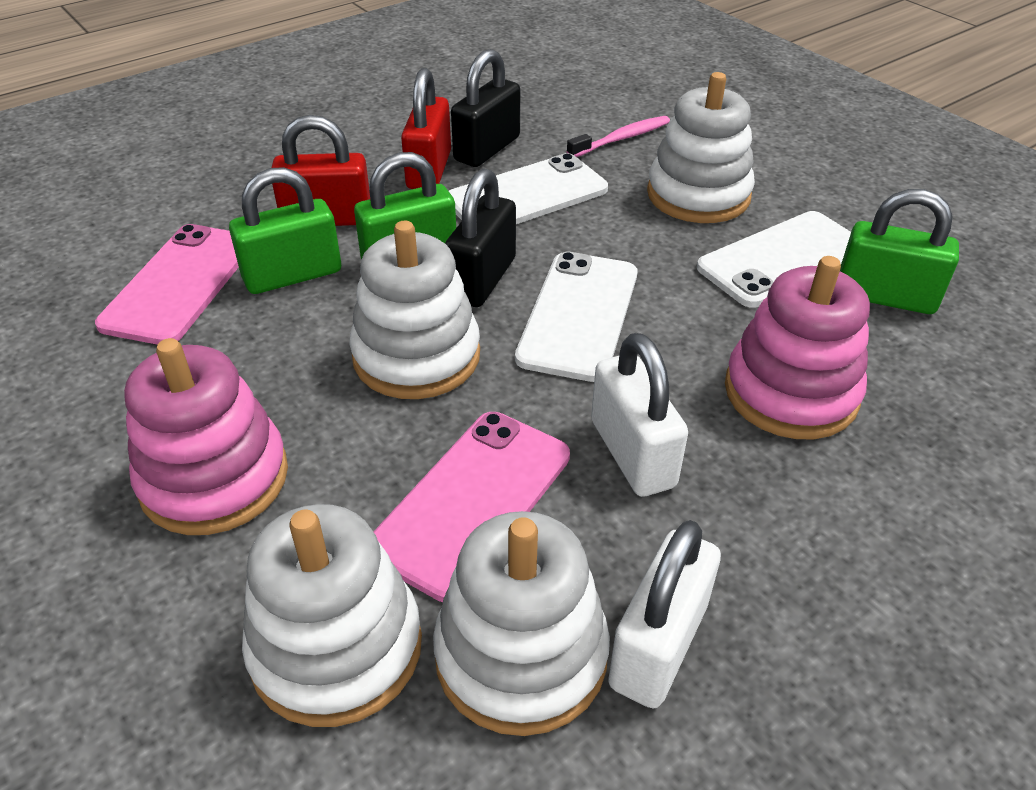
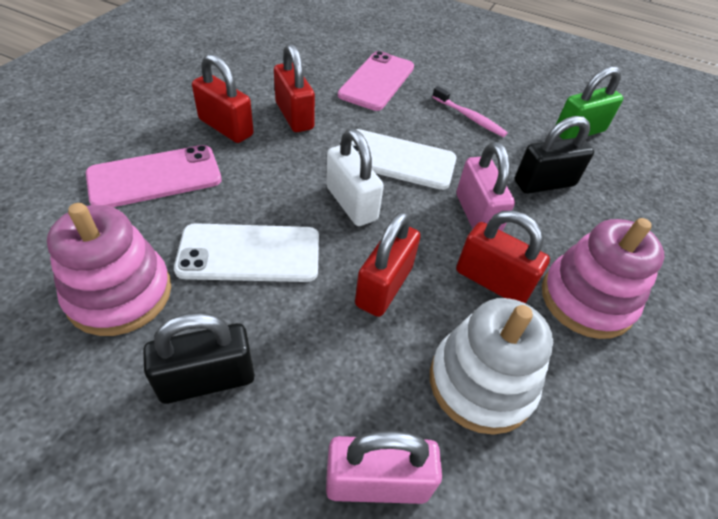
green padlock: [229,167,341,294] [354,152,456,259] [840,189,959,314] = 3 -> [556,66,624,139] = 1
pink padlock: none = 0 -> [326,431,442,504] [456,142,515,231] = 2
red padlock: [272,115,370,226] [401,68,451,189] = 2 -> [192,54,254,143] [274,44,315,132] [355,211,421,317] [456,211,550,303] = 4
white padlock: [591,333,688,497] [608,520,721,709] = 2 -> [326,129,384,226] = 1
white phone: [449,153,608,224] [515,252,637,382] [697,211,851,307] = 3 -> [174,223,319,282] [351,129,456,190] = 2
white stacking toy: [242,504,422,727] [349,221,480,399] [433,511,610,736] [647,72,755,223] = 4 -> [430,298,553,435] = 1

